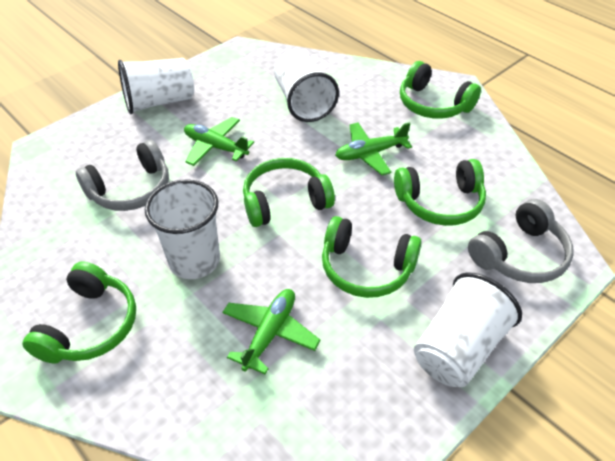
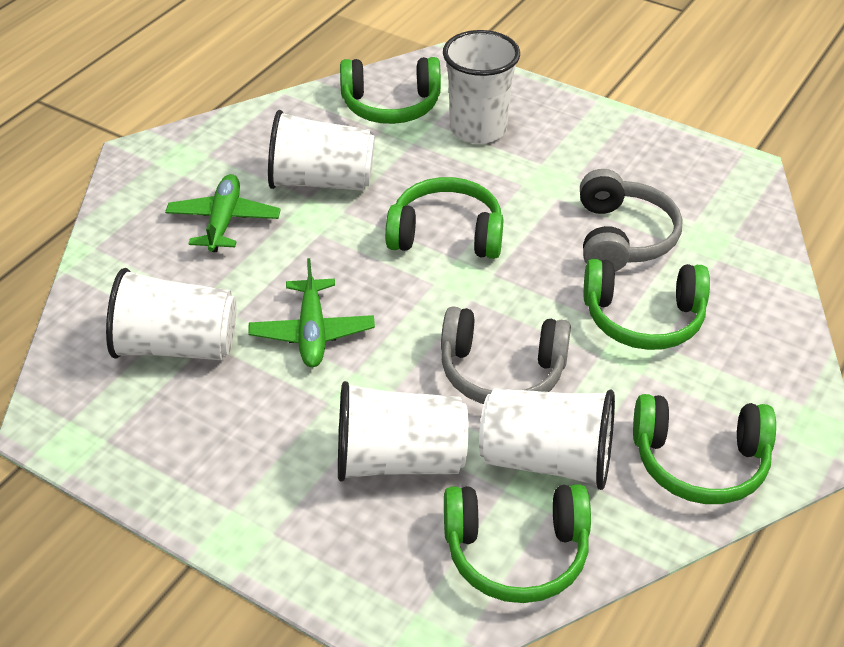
green plane: [184,117,254,166] [222,289,321,374] [335,122,412,175] = 3 -> [165,174,281,252] [248,258,375,367] = 2
white cup: [118,58,194,114] [145,180,220,279] [274,50,339,122] [414,272,522,387] = 4 -> [106,268,236,360] [268,110,375,191] [338,381,469,482] [443,30,520,144] [479,388,615,490] = 5

